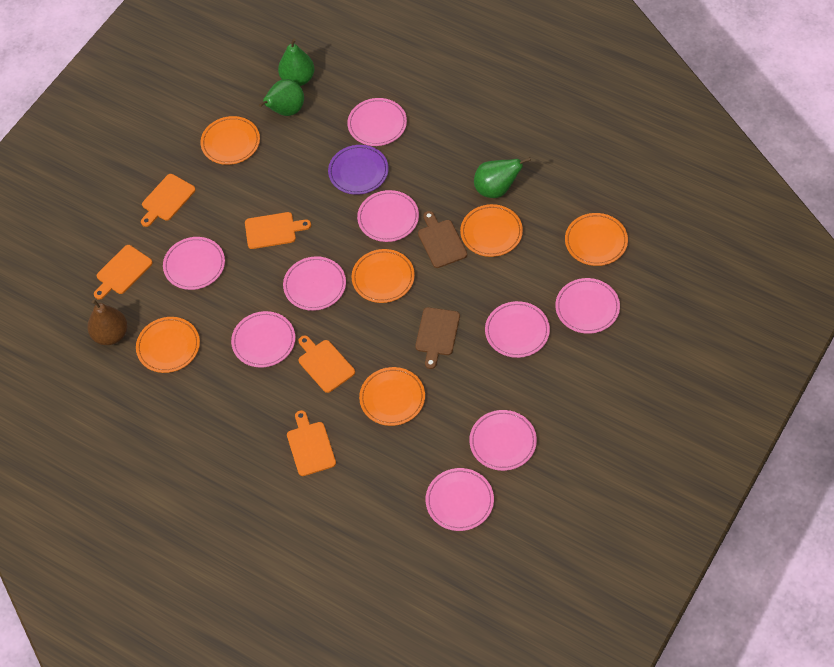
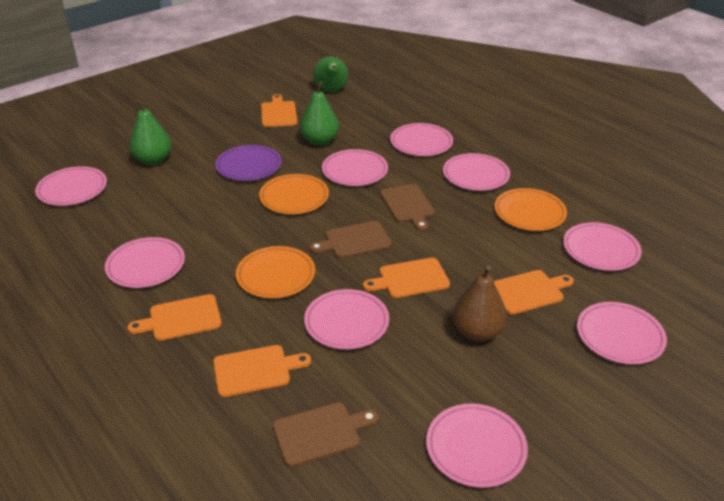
brown cutting board: [415,307,460,369] [418,211,467,268] = 2 -> [273,403,378,467] [310,221,392,258] [380,184,435,231] = 3
orange plate: [136,317,200,373] [200,116,260,165] [352,249,415,303] [359,367,425,426] [460,204,523,257] [565,213,628,266] = 6 -> [236,246,315,298] [259,174,329,214] [494,188,567,231] = 3

